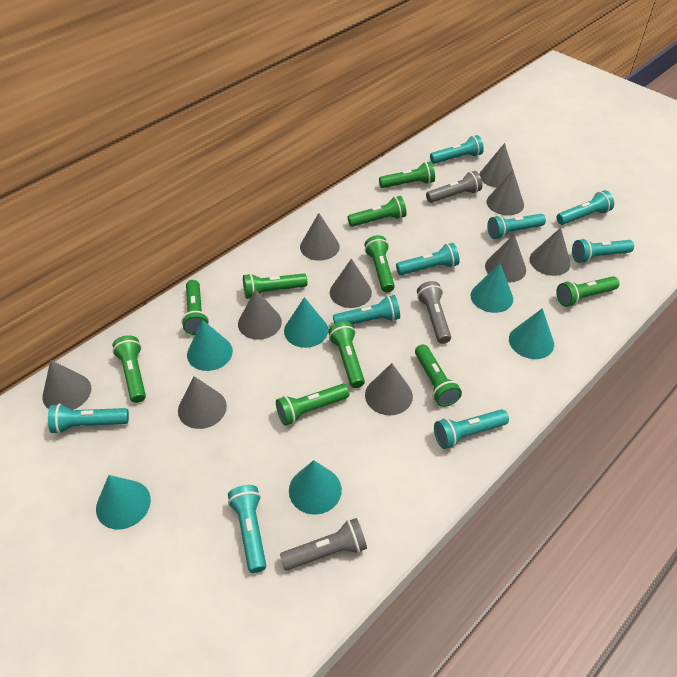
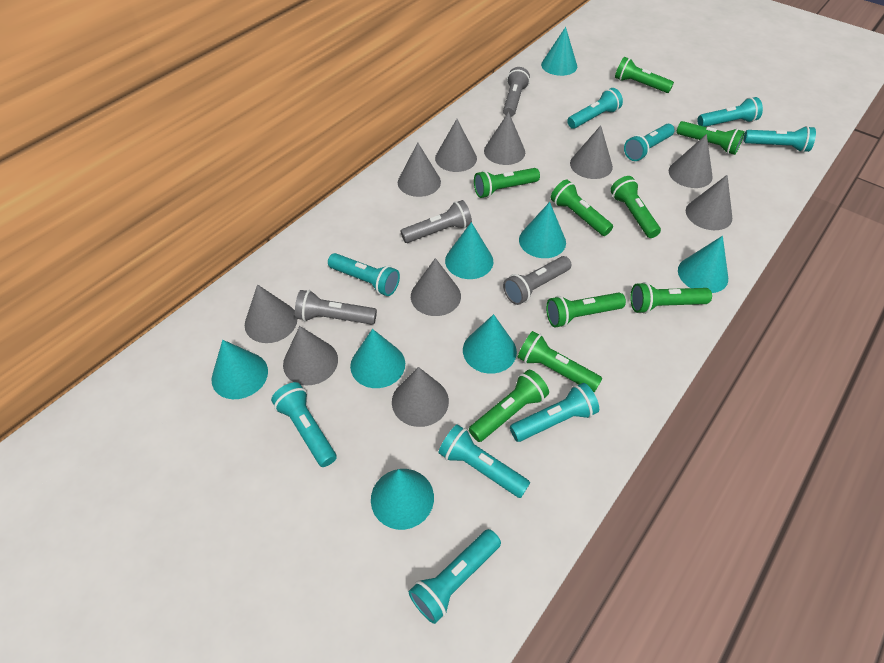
green flashlight: [113,335,146,403] [182,280,209,335] [243,273,308,299] [276,384,349,426] [328,321,365,388] [348,196,407,227] [364,235,395,293] [379,162,435,188] [415,344,462,407] [556,276,619,307] = 10 -> [469,370,549,442] [474,168,540,198] [518,331,603,392] [546,292,626,327] [551,180,613,236] [610,176,661,238] [615,57,674,93] [630,282,712,314] [676,121,745,155] = 9
grey flashlight: [280,518,367,570] [417,281,451,344] [426,171,482,203] = 3 -> [295,290,377,325] [401,200,472,243] [503,67,530,117] [503,256,571,305] = 4
turquoise cone: [96,475,151,529] [187,320,233,371] [284,297,328,348] [289,460,342,515] [471,264,513,313] [509,308,554,359] = 6 -> [211,340,268,399] [350,329,405,388] [371,469,434,530] [445,222,493,279] [463,314,517,374] [519,202,566,258] [541,27,577,76] [678,236,728,293] = 8

